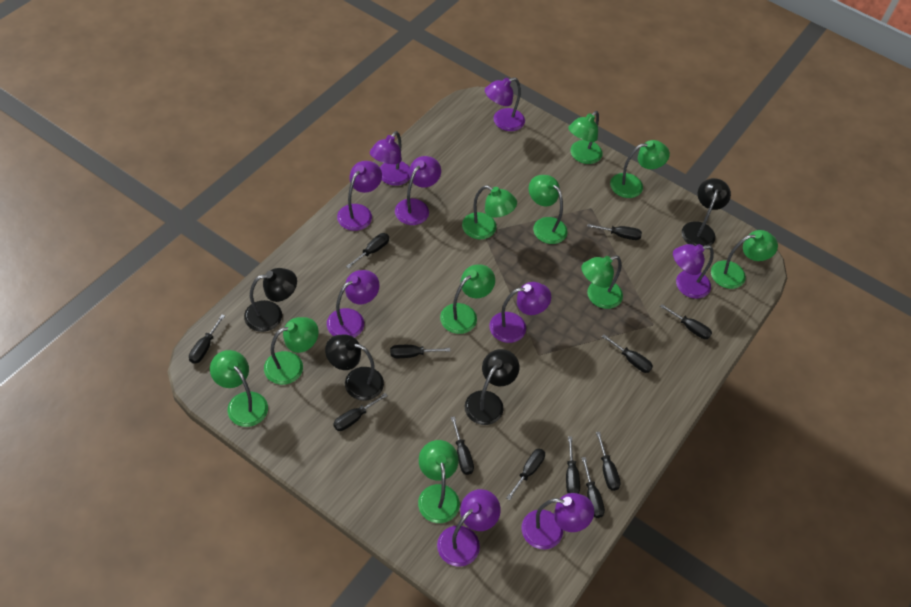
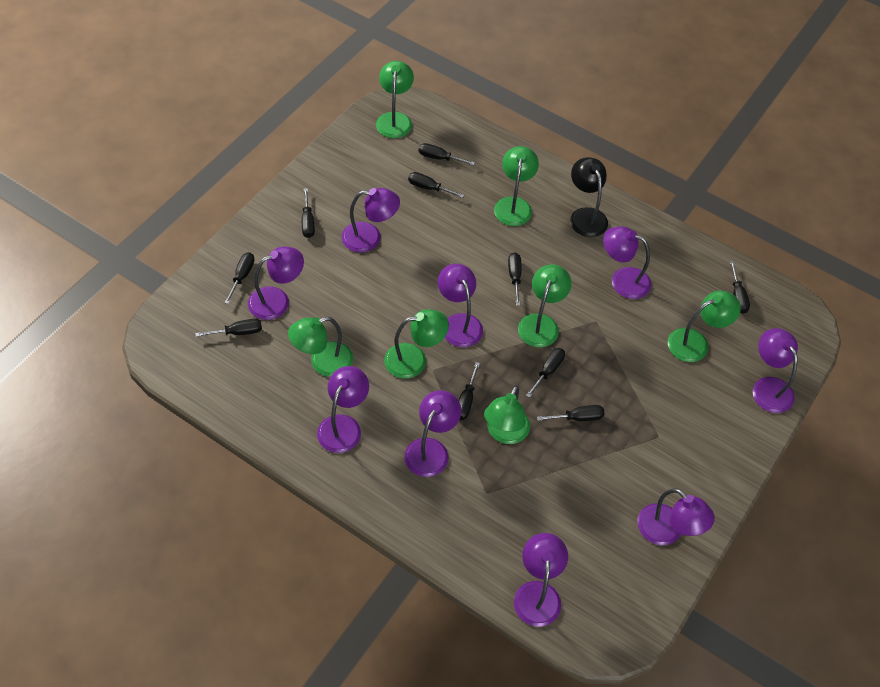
black lamp: [244,268,297,332] [325,335,384,401] [465,349,519,425] [682,178,731,246] = 4 -> [570,157,608,237] = 1
black screwdriver: [189,315,225,364] [333,393,388,431] [346,233,389,269] [390,345,450,358] [451,416,474,475] [506,449,545,500] [566,436,580,494] [582,457,605,518] [587,224,642,240] [596,432,621,491] [602,334,653,373] [660,304,712,339] = 12 -> [195,319,262,337] [224,252,254,304] [302,188,315,238] [408,172,464,198] [419,143,475,165] [458,362,480,420] [508,252,522,306] [526,348,565,398] [537,405,604,421] [730,261,750,314] = 10
green lamp: [210,350,268,427] [264,317,319,385] [418,440,460,523] [440,264,495,334] [462,185,517,239] [529,175,568,244] [568,111,603,164] [581,256,623,309] [610,140,670,198] [711,230,778,289] = 10 -> [288,317,353,377] [376,61,414,138] [384,309,449,379] [484,385,530,444] [494,146,539,226] [518,264,571,347] [668,291,741,362] = 7

